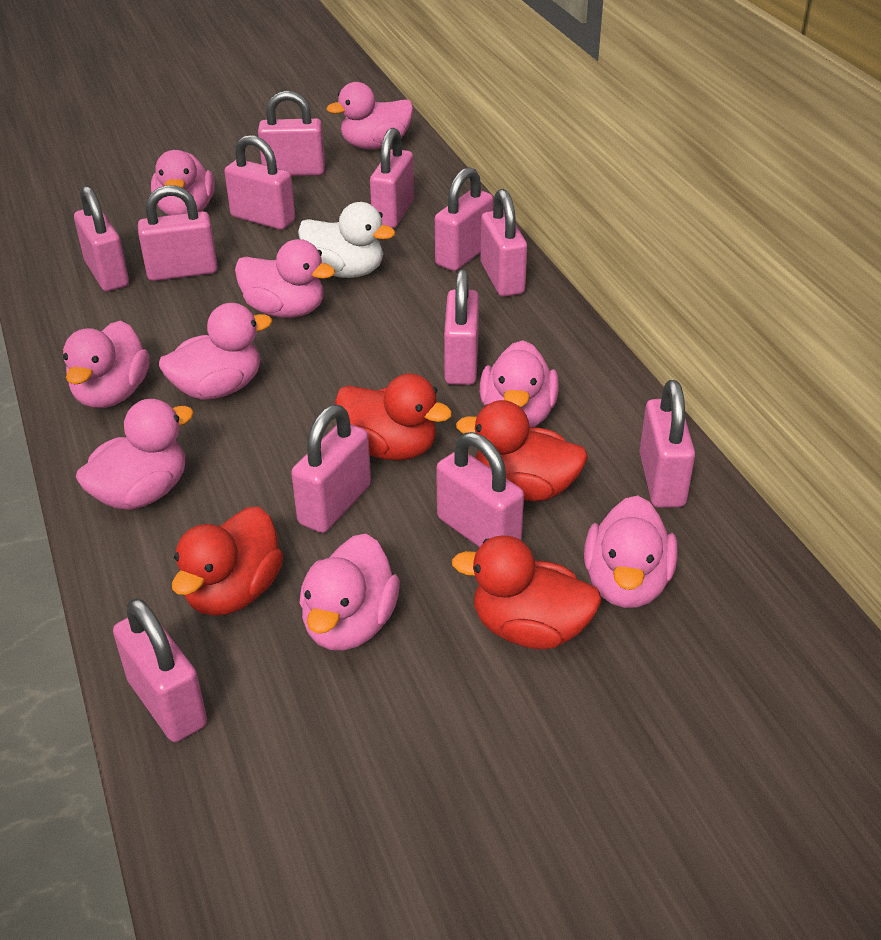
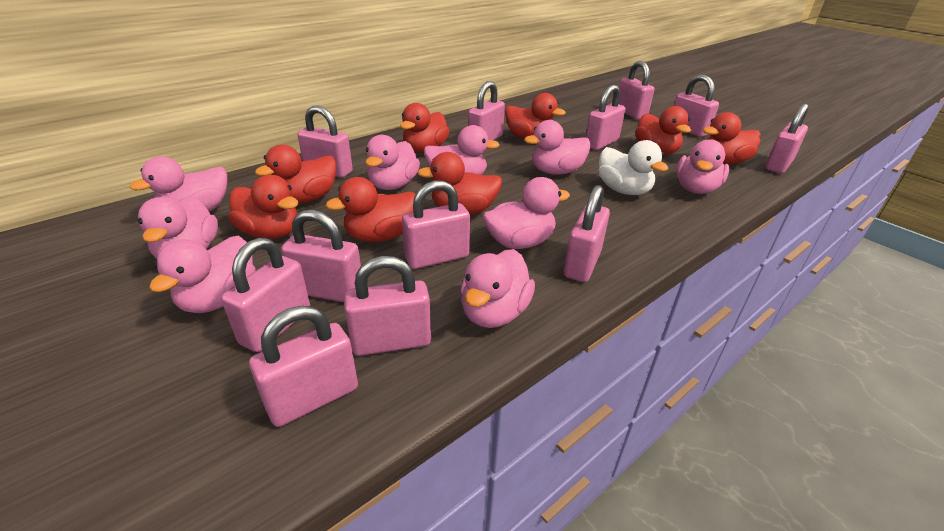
red duck: [172,506,283,616] [335,373,452,461] [452,535,602,649] [456,400,588,501] = 4 -> [229,175,299,239] [255,144,336,203] [326,177,415,242] [400,103,450,153] [417,152,502,215] [505,93,566,140] [635,106,691,155] [703,112,761,165] = 8

